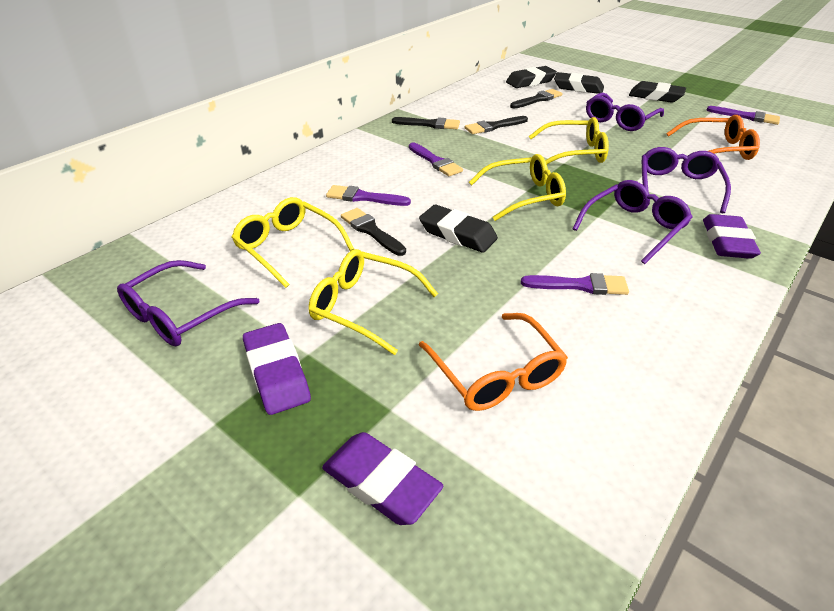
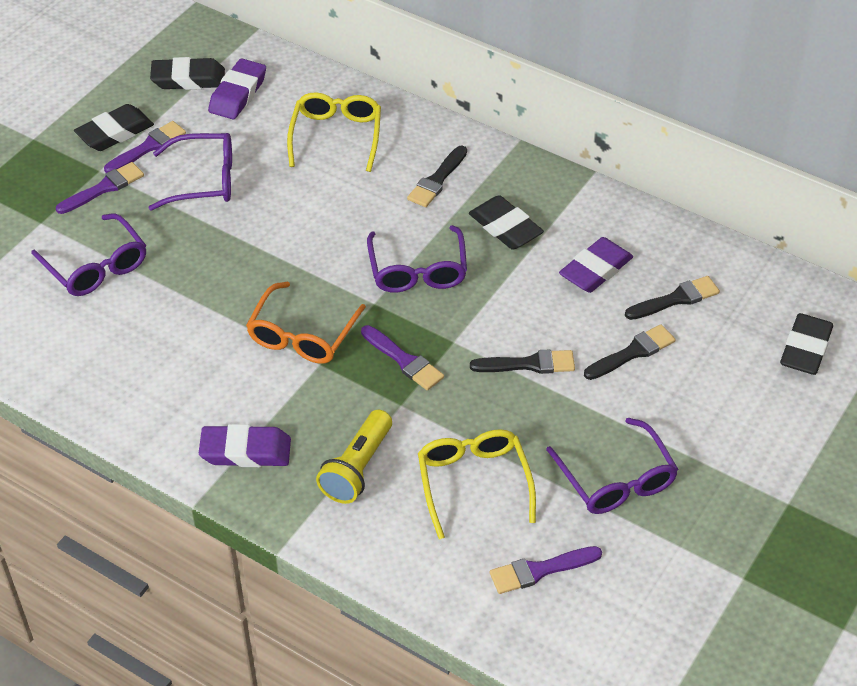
orange glasses: [419,313,568,411] [666,115,760,160] = 2 -> [246,282,366,364] = 1
yellow flashlight: none = 0 -> [316,410,392,504] = 1
yellow glasses: [231,197,354,288] [309,249,438,355] [469,154,566,221] [529,117,609,164] = 4 -> [287,92,381,172] [418,429,536,539] = 2

